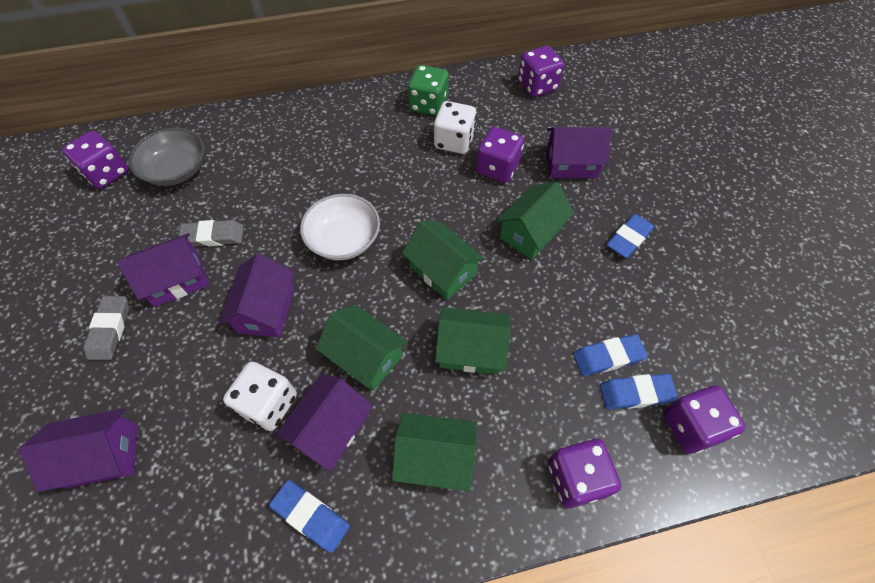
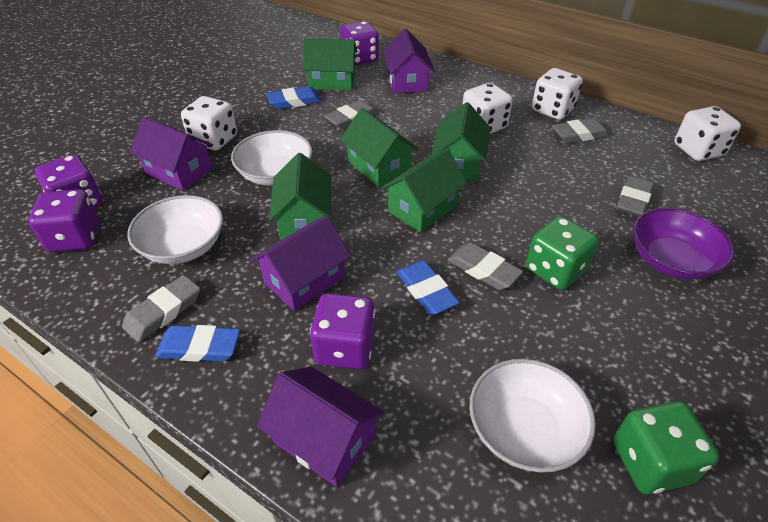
blue eraser: [269,480,350,553] [573,334,648,376] [600,374,678,410] [607,214,654,258] = 4 -> [155,325,240,362] [267,86,322,109] [397,260,460,315] = 3
green dice: [408,65,449,116] = 1 -> [526,216,598,290] [613,401,719,494] = 2
grey bowl: [129,128,204,186] = 1 -> none = 0
grey eraser: [84,296,129,360] [178,220,244,247] = 2 -> [122,275,200,342] [324,100,378,129] [448,242,523,290] [552,118,609,143] [616,176,654,217] = 5
purple bowl: none = 0 -> [633,208,734,280] = 1
purple dice: [62,131,128,189] [476,127,524,183] [518,46,564,97] [548,439,621,508] [663,385,746,454] = 5 -> [28,189,100,252] [35,154,103,207] [310,293,375,370] [340,21,379,65] = 4
purple house: [19,408,138,492] [117,233,209,307] [219,254,294,338] [276,374,373,471] [546,127,612,178] = 5 -> [130,117,213,191] [252,215,351,311] [257,366,384,487] [384,29,435,94] = 4
white bowl: [300,194,380,260] = 1 -> [128,195,223,264] [231,130,312,185] [469,359,596,473] = 3
white dice: [223,361,297,431] [434,101,476,154] = 2 -> [181,96,237,151] [462,83,513,134] [532,68,583,120] [674,106,741,161] = 4

